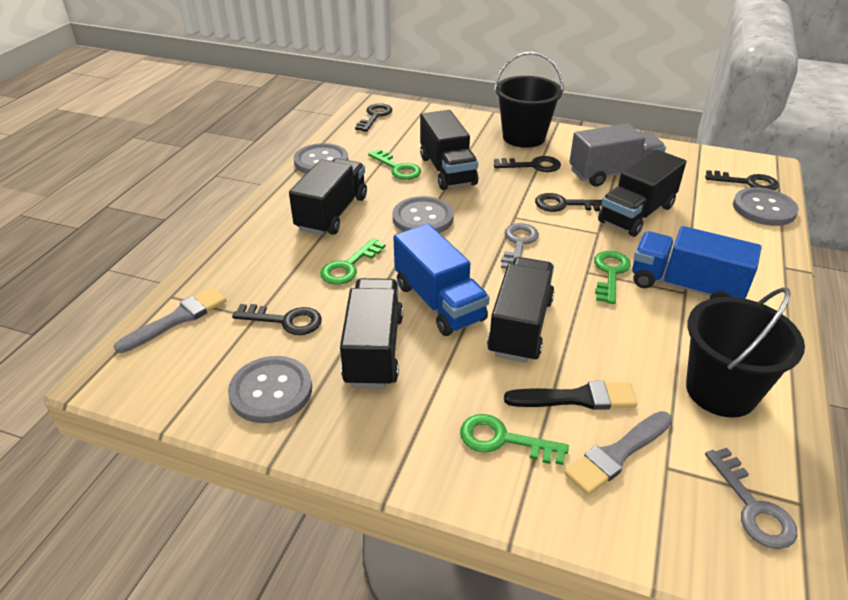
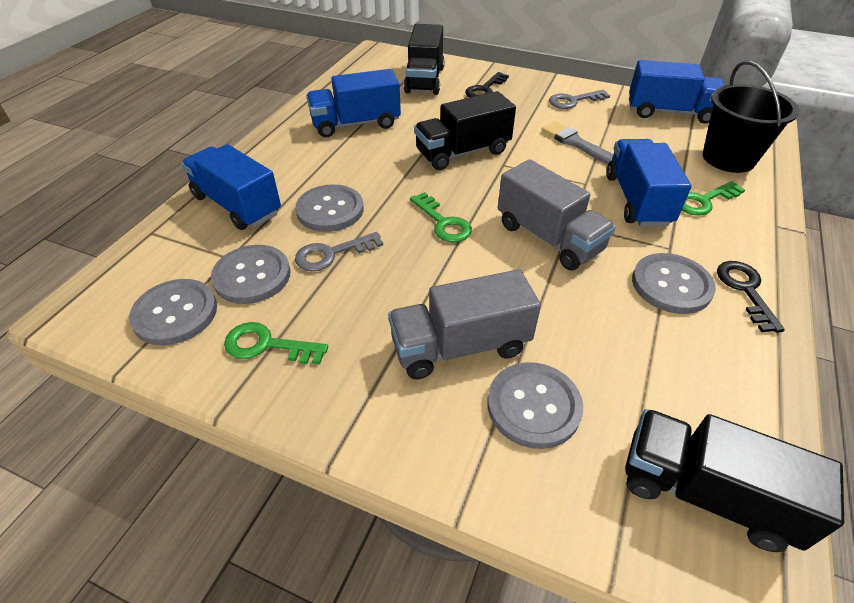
black brush: [504,381,637,410] = 1 -> none = 0
black bucket: [494,51,564,148] [686,287,805,418] = 2 -> [703,61,799,173] = 1
black key: [232,304,322,335] [355,103,392,132] [494,156,561,172] [535,193,603,212] [705,170,779,190] = 5 -> [465,72,509,98] [717,261,785,333] = 2
black truck: [289,158,367,235] [340,278,403,388] [420,110,478,190] [487,257,555,363] [598,149,686,237] = 5 -> [404,24,445,95] [414,91,516,170] [625,409,844,552] = 3
blue truck: [393,224,490,336] [632,226,762,299] = 2 -> [181,144,281,230] [306,69,401,137] [606,139,692,227] [629,60,725,124] = 4
green key: [320,238,386,285] [368,149,421,180] [460,414,569,465] [594,251,631,304] = 4 -> [224,322,328,364] [410,192,472,242] [682,181,745,216] = 3
grey brush: [114,287,226,353] [564,411,672,495] = 2 -> [542,121,614,165] = 1
grey button: [228,356,312,423] [294,143,348,174] [393,196,454,233] [733,188,799,226] = 4 -> [129,279,217,345] [211,245,290,304] [295,184,364,232] [487,362,583,449] [632,253,716,314] = 5
grey truck: [569,124,666,187] = 1 -> [388,269,541,379] [498,159,616,270] = 2

